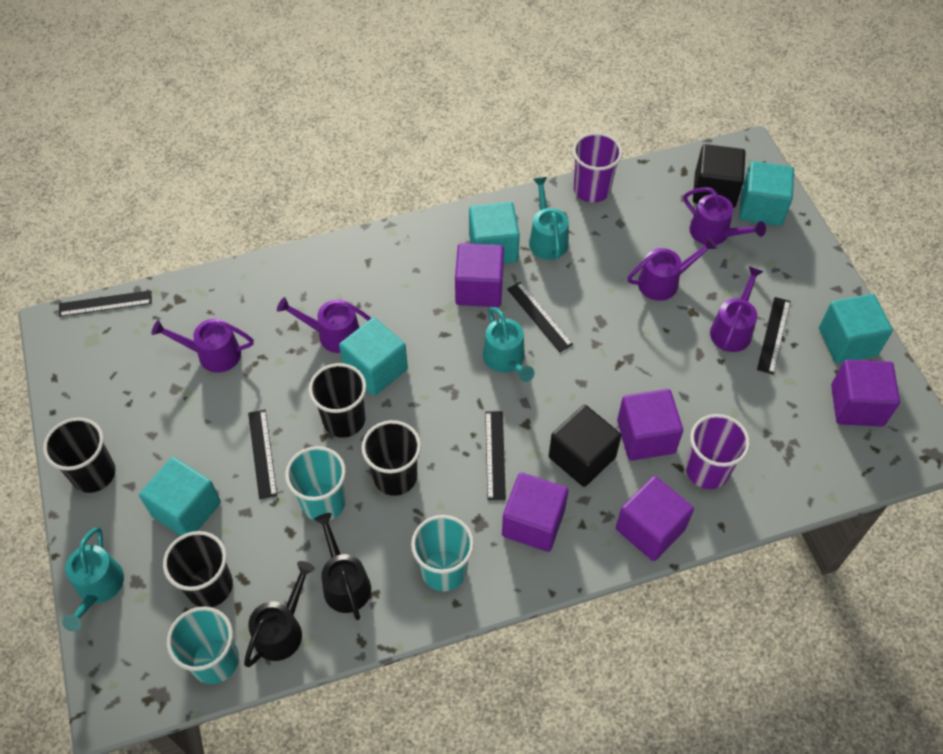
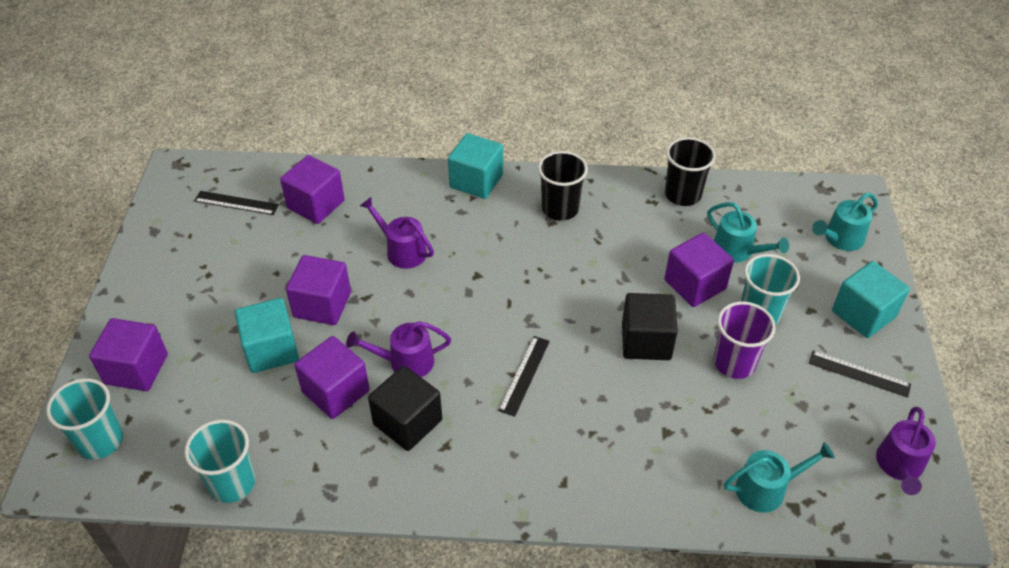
black cup: [43,418,115,493] [163,531,233,607] [309,363,366,438] [362,420,421,496] = 4 -> [538,151,588,221] [665,137,716,206] = 2
black ruler: [59,290,152,317] [248,410,277,499] [485,411,506,500] [507,282,573,352] [757,297,791,375] = 5 -> [194,191,279,215] [498,336,550,417] [809,350,911,398] = 3
black watering can: [244,561,315,667] [314,513,371,620] = 2 -> none = 0
purple cup: [573,133,622,203] [686,414,750,489] = 2 -> [714,301,776,379] = 1
purple watering can: [151,318,254,373] [277,297,371,353] [627,236,717,301] [683,187,766,245] [710,266,764,352] = 5 -> [346,321,451,377] [360,197,434,269] [876,407,936,495] = 3
turquoise cube: [139,457,221,536] [339,317,408,396] [469,202,520,264] [739,161,794,226] [819,294,893,364] = 5 -> [235,298,299,373] [448,133,503,199] [832,261,910,338] = 3

